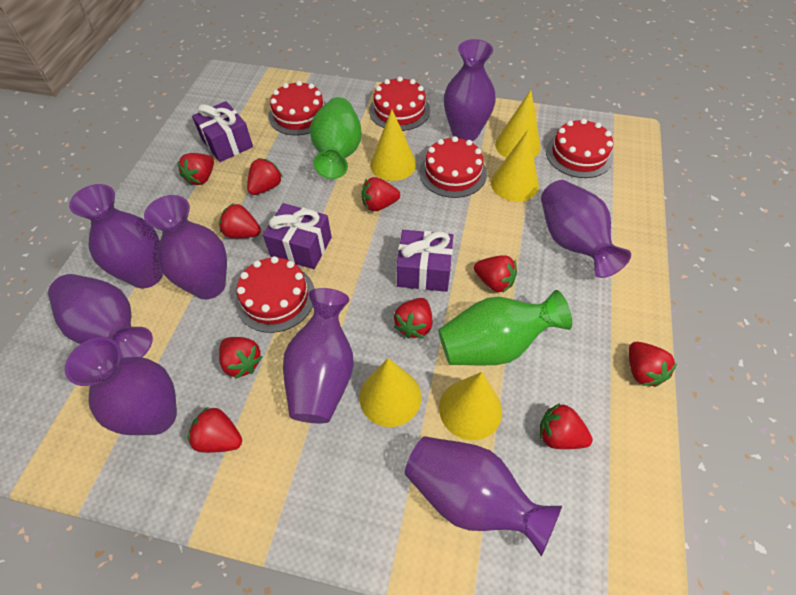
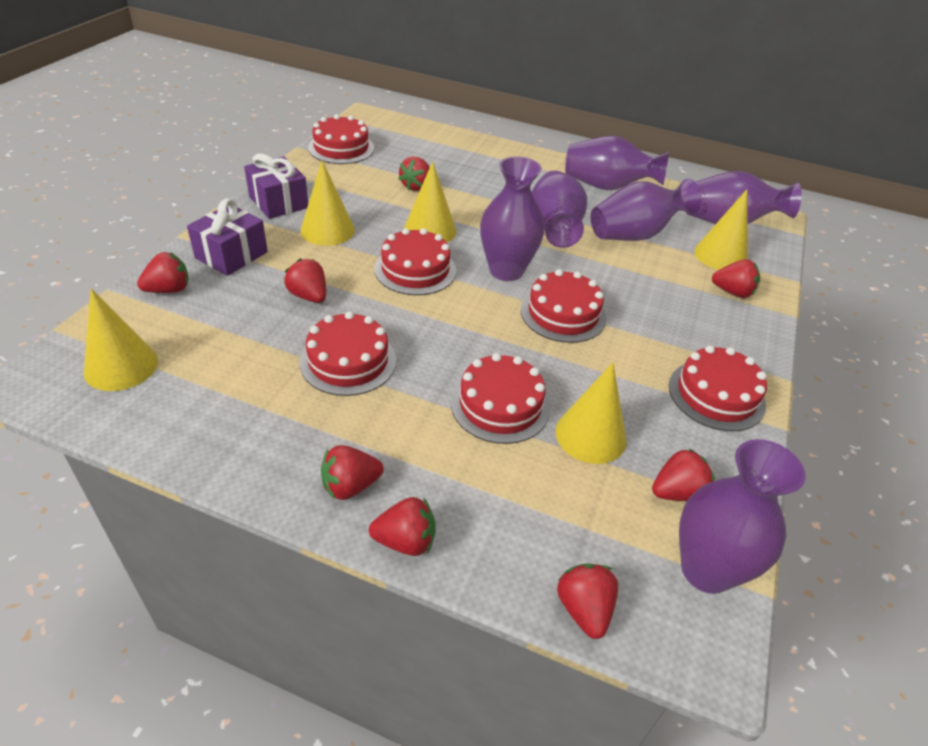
green vase: [310,97,362,179] [438,290,572,366] = 2 -> none = 0
purple gift: [192,101,253,162] [263,203,332,269] [396,230,453,292] = 3 -> [187,198,268,276] [244,153,308,219] = 2
purple vase: [48,274,153,358] [65,337,177,435] [69,184,163,288] [144,195,227,299] [283,288,354,423] [405,436,562,556] [444,39,496,141] [541,180,631,278] = 8 -> [480,156,545,281] [532,170,587,248] [565,136,669,190] [591,179,702,241] [679,439,806,594] [686,171,802,224] = 6
red cake: [236,256,315,333] [268,81,326,135] [369,76,430,131] [419,136,487,198] [546,119,613,178] = 5 -> [300,311,396,396] [308,114,374,164] [375,228,456,295] [451,353,550,444] [521,269,606,343] [669,346,767,431] = 6
red strawberry: [177,153,214,186] [188,407,242,453] [219,203,261,238] [219,337,262,379] [247,158,283,195] [362,177,400,211] [394,298,432,339] [474,255,517,292] [540,403,593,449] [629,342,677,387] = 10 -> [137,252,189,293] [284,258,326,303] [321,445,384,500] [369,497,436,556] [398,156,430,191] [557,564,618,639] [652,448,715,501] [712,259,760,298] = 8

